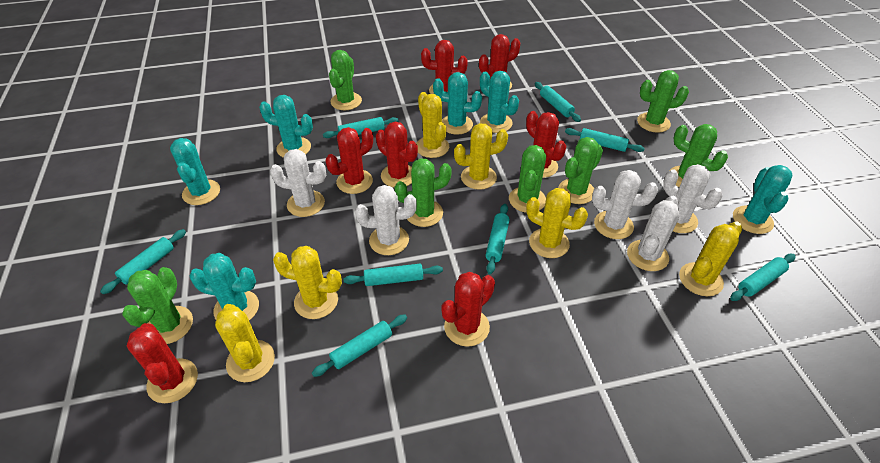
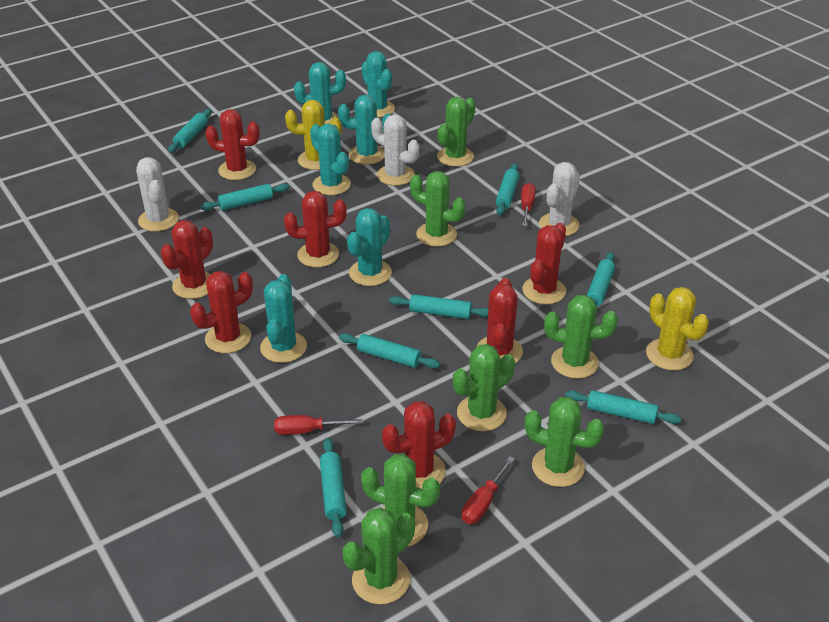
red screwdriver: none = 0 -> [274,415,363,435] [462,456,514,524] [521,183,536,226] = 3
white cactus: [270,149,326,217] [355,185,417,255] [592,170,658,239] [627,196,680,271] [663,164,722,233] = 5 -> [136,157,179,232] [371,114,419,186] [539,162,580,236] = 3
yellow cactus: [215,304,275,382] [273,246,342,319] [416,92,449,158] [454,123,508,190] [526,188,588,258] [679,221,742,296] = 6 -> [285,100,342,170] [646,287,709,370] = 2

